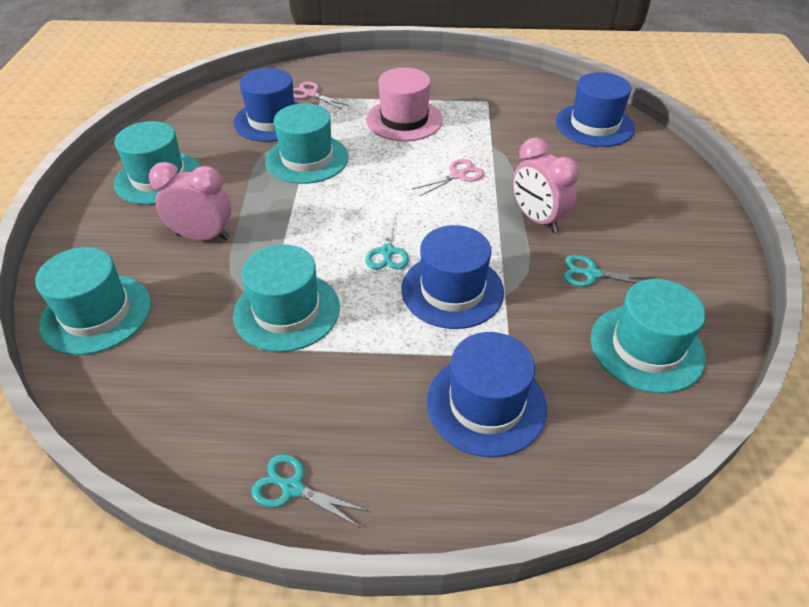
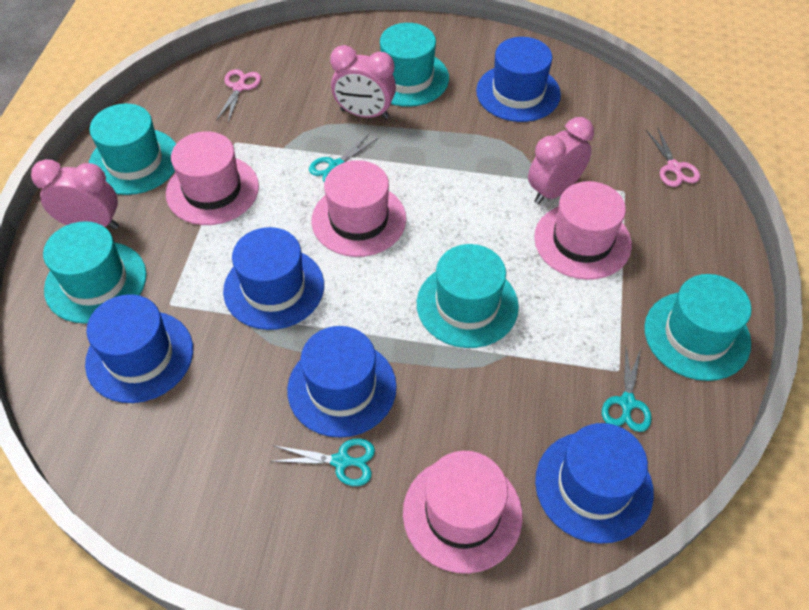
blue hat: [234,68,300,142] [401,225,504,329] [427,332,547,457] [556,72,635,147] = 4 -> [85,294,193,403] [223,227,324,330] [287,326,397,438] [476,37,561,122] [535,423,654,544] = 5
pink clock: [149,162,231,241] [512,137,579,233] = 2 -> [31,159,119,229] [330,45,396,119] [528,117,594,204] = 3
pink hat: [366,68,443,141] = 1 -> [166,131,259,225] [311,160,406,257] [403,451,523,574] [534,181,632,280] = 4

